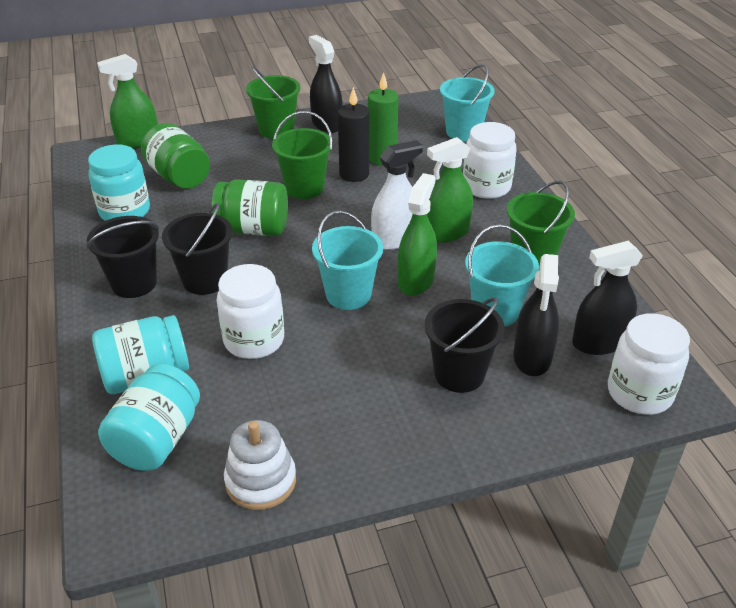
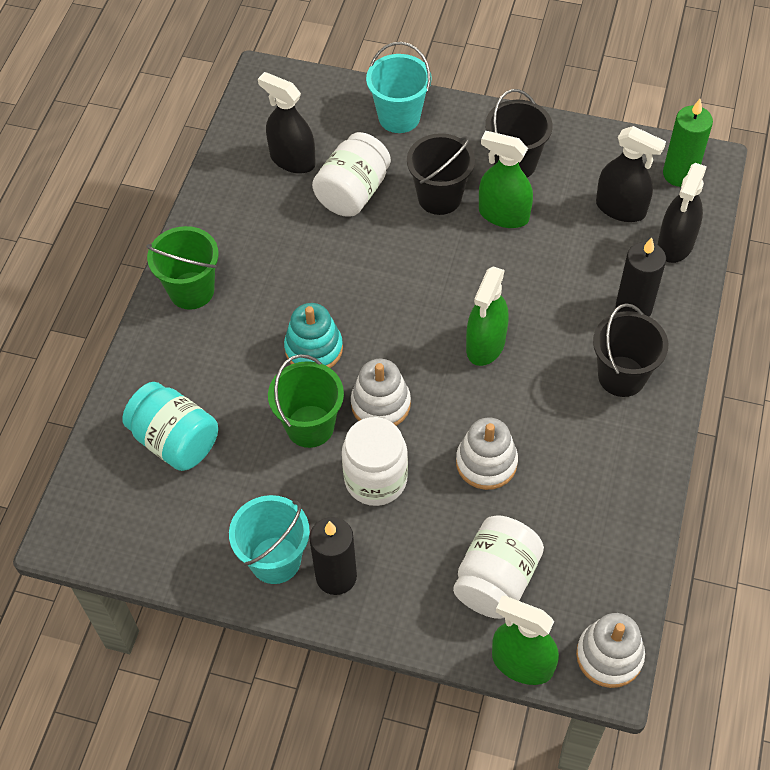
black candle: [338,87,369,182] = 1 -> [309,517,357,595] [616,238,666,317] = 2
green bucket: [246,66,301,139] [272,111,333,199] [507,181,575,270] = 3 -> [146,226,219,310] [268,354,344,448] = 2
green jar: [141,123,210,189] [211,179,288,236] = 2 -> none = 0
turquoise bucket: [312,211,383,310] [440,64,495,141] [465,224,539,327] = 3 -> [229,495,310,584] [366,42,431,133] = 2
turquoise jar: [88,144,150,221] [92,315,189,394] [98,364,200,471] = 3 -> [122,382,218,471] = 1
turquoise stacking toy: none = 0 -> [284,303,343,368] = 1
white spray bottle: [371,140,423,250] = 1 -> none = 0
white stacking toy: [224,420,296,510] = 1 -> [351,359,411,426] [456,417,518,490] [576,613,645,688] = 3

